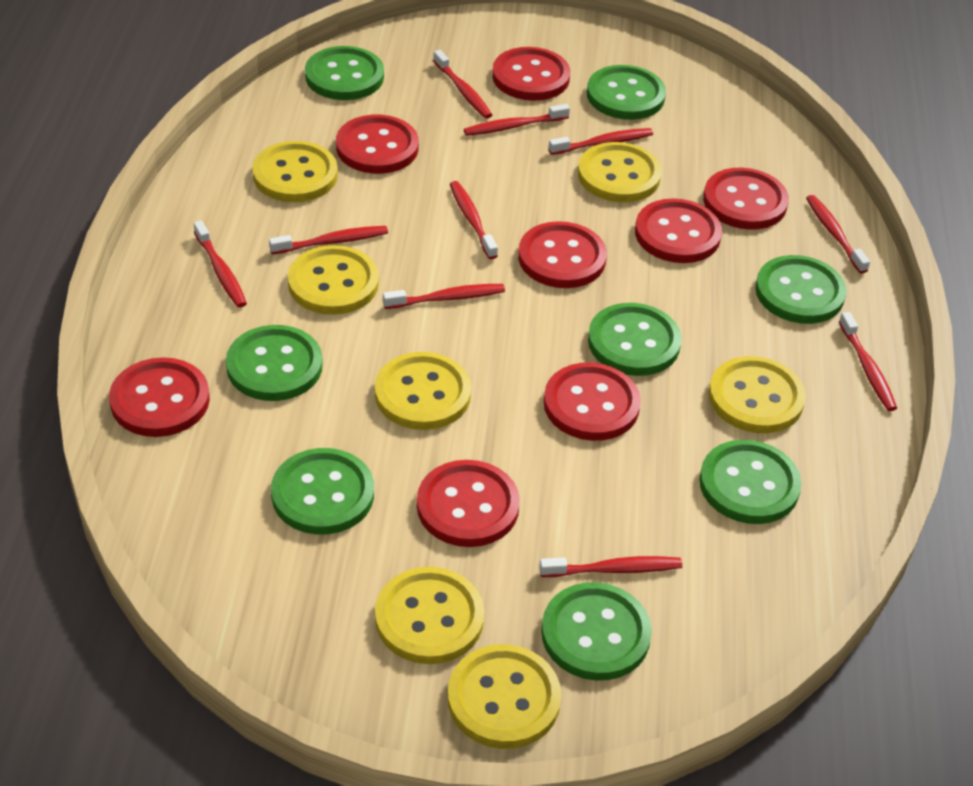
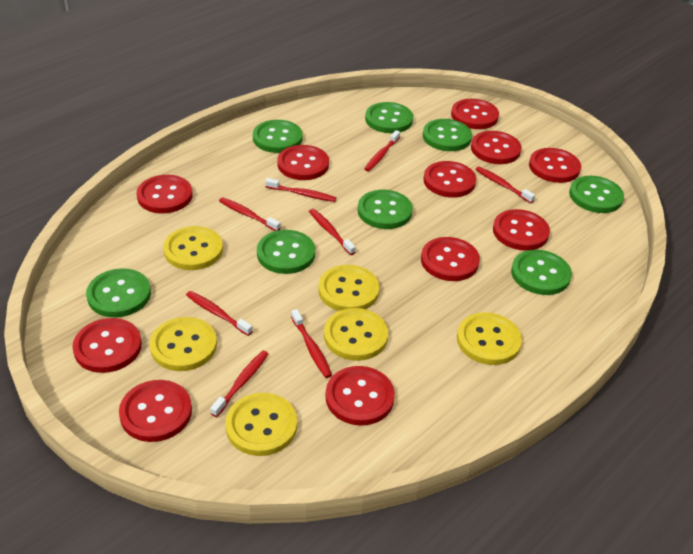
red button: [109,357,210,437] [336,115,419,174] [417,460,520,547] [492,47,570,101] [518,221,607,288] [544,362,641,441] [635,198,722,263] [703,168,789,230] = 8 -> [72,318,142,373] [119,380,192,442] [136,175,193,213] [277,145,329,180] [325,366,395,426] [421,237,480,281] [423,161,476,198] [451,99,499,129] [471,131,522,164] [493,209,550,251] [529,148,581,183] = 11
red toothbrush: [193,220,247,308] [269,226,388,254] [383,284,505,309] [433,50,492,119] [450,181,498,259] [464,104,570,136] [539,556,682,577] [548,128,653,155] [806,195,870,274] [839,312,897,411] = 10 -> [186,291,253,336] [210,351,268,417] [219,197,281,231] [265,178,336,202] [291,309,332,378] [309,209,356,255] [365,130,400,171] [475,167,535,203] = 8
yellow button: [252,141,338,202] [288,245,379,315] [375,352,471,430] [375,567,484,664] [447,644,561,749] [578,142,662,202] [708,356,806,434] = 7 -> [150,317,217,371] [163,226,223,270] [225,393,297,456] [318,265,379,311] [324,308,388,361] [457,312,522,365] = 6

